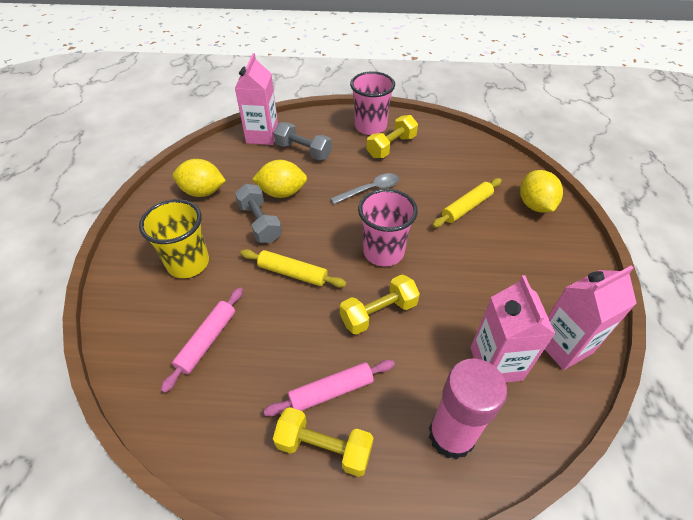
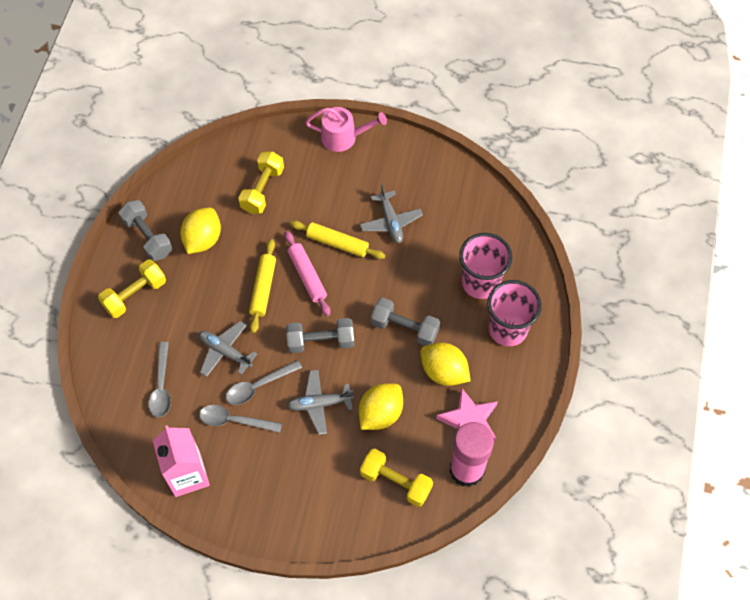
grey dumbbell: [235,184,282,243] [274,122,332,160] = 2 -> [118,200,172,261] [286,318,354,353] [371,298,440,346] = 3
grey plane: none = 0 -> [199,321,257,377] [287,370,354,435] [360,184,423,244] = 3
grey spoon: [330,173,399,204] = 1 -> [148,342,171,417] [199,405,282,433] [226,360,302,405] = 3
pink carton: [235,53,278,145] [470,275,555,383] [545,266,637,370] = 3 -> [152,425,210,497] = 1
pink rolling pin: [161,287,243,393] [263,360,395,416] = 2 -> [284,231,330,316] = 1
pink star: none = 0 -> [436,387,498,442] = 1
pink watering can: none = 0 -> [305,107,387,152] = 1
yellow cup: [139,199,209,278] = 1 -> none = 0

